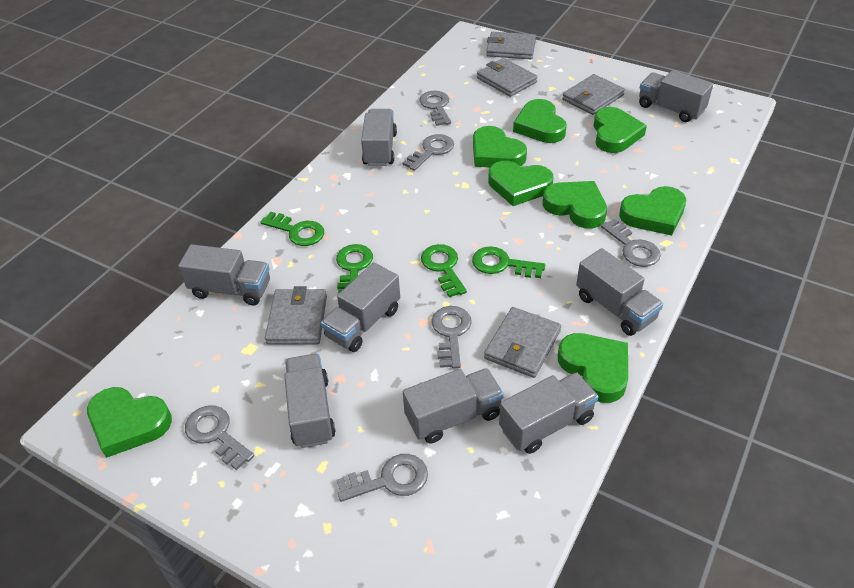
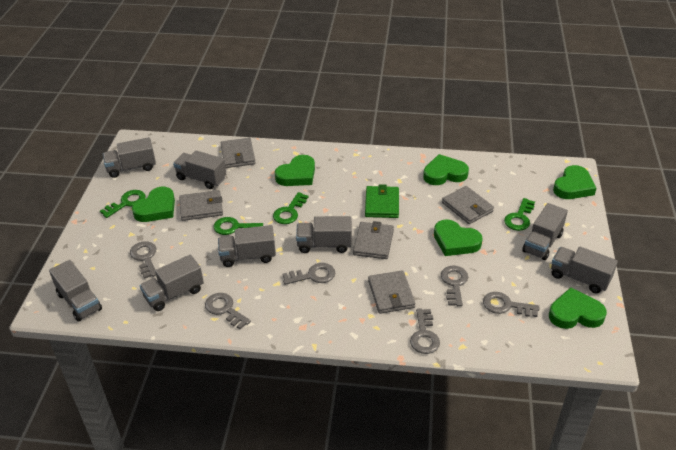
green heart: [87,387,172,458] [473,126,527,167] [488,161,553,206] [513,99,567,143] [543,181,607,229] [558,333,628,403] [593,107,647,153] [619,186,686,236] = 8 -> [132,187,175,222] [275,155,315,186] [423,154,469,185] [434,220,483,256] [549,287,607,329] [553,165,597,199] = 6
green wallet: none = 0 -> [365,184,399,218] = 1

